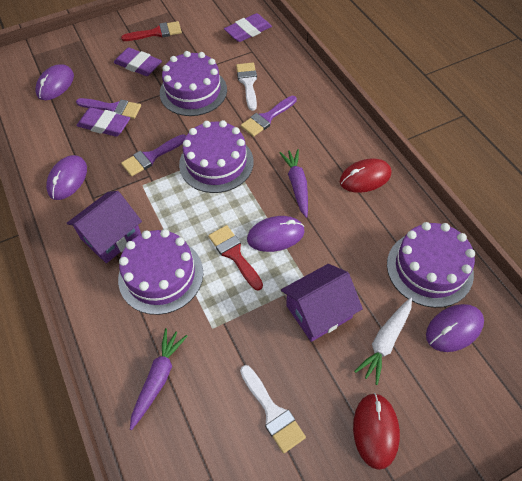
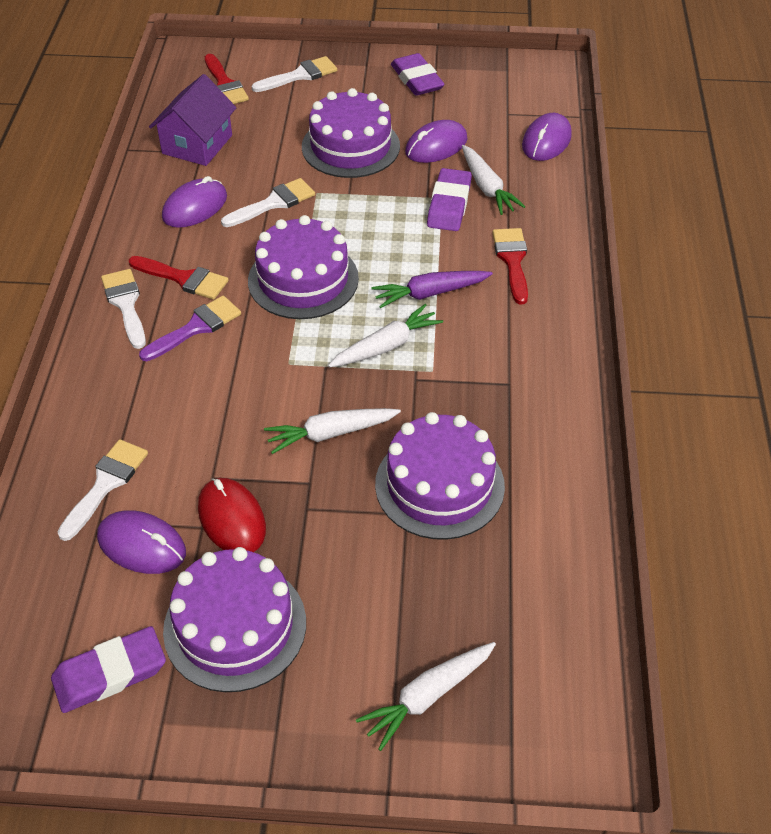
purple brush: [76,98,141,119] [121,134,186,176] [241,96,297,137] = 3 -> [139,296,241,361] = 1
purple carrot: [130,328,187,430] [279,149,308,218] = 2 -> [372,271,493,308] = 1
purple house: [66,191,142,263] [281,264,363,342] = 2 -> [149,74,236,166] = 1
red brush: [121,21,182,41] [208,225,263,290] = 2 -> [129,256,229,300] [205,54,249,104] [492,228,528,304] = 3
red mouse: [340,158,391,193] [353,393,400,470] = 2 -> [198,478,266,552] = 1
white brush: [236,63,257,111] [240,365,306,453] = 2 -> [58,439,148,541] [101,269,146,349] [221,178,315,227] [251,56,337,92] = 4
white carrot: [354,297,412,385] = 1 -> [264,408,401,454] [328,304,443,367] [356,642,496,751] [462,145,526,215] = 4

